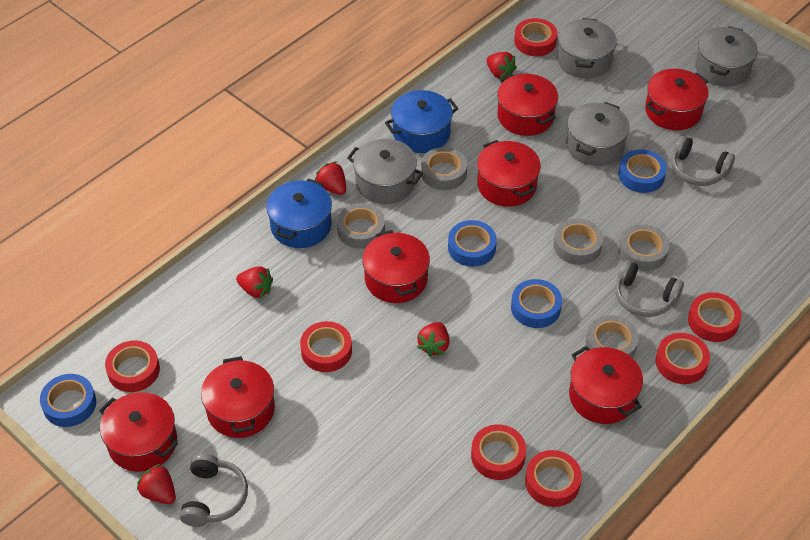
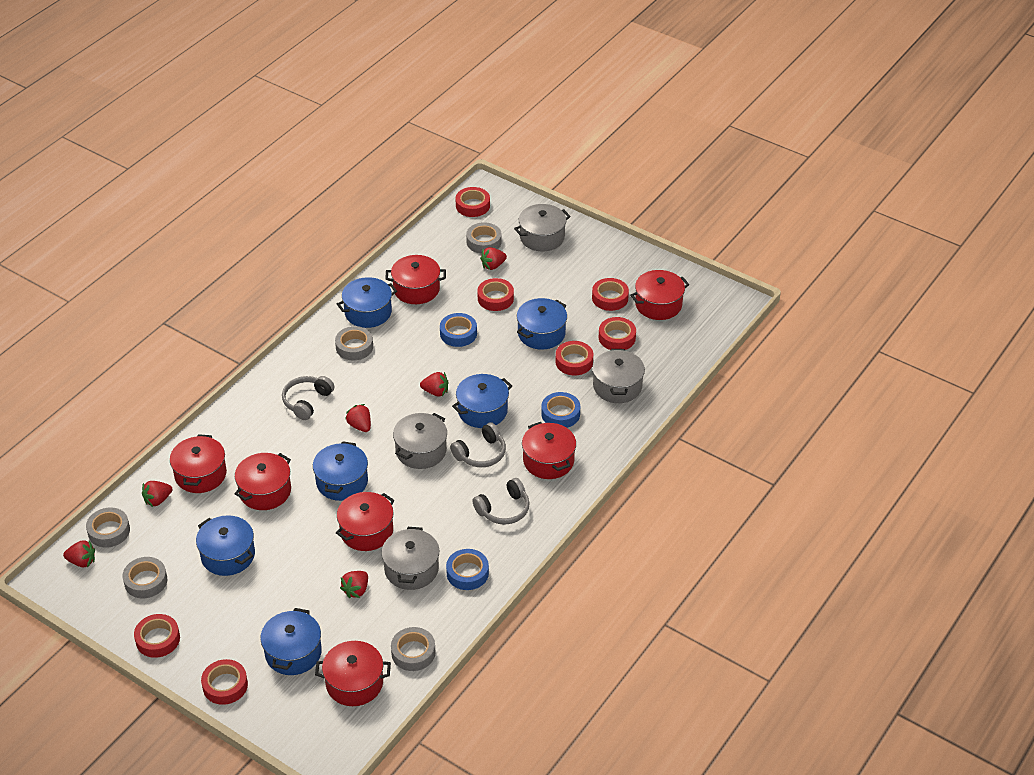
blue pot: [266,179,332,248] [385,90,459,153] = 2 -> [196,515,255,576] [260,608,322,675] [313,441,368,501] [337,277,397,328] [452,374,512,428] [517,298,567,349] = 6
blue tape: [40,374,96,427] [448,220,497,267] [511,279,562,328] [618,149,667,193] = 4 -> [440,313,477,347] [446,549,489,590] [541,392,580,428] = 3
red strawberry: [137,464,176,504] [236,267,273,298] [315,161,346,195] [417,322,449,357] [486,52,517,79] = 5 -> [63,540,95,567] [142,481,172,507] [340,571,368,598] [345,404,371,432] [420,372,448,396] [480,247,507,270] = 6

